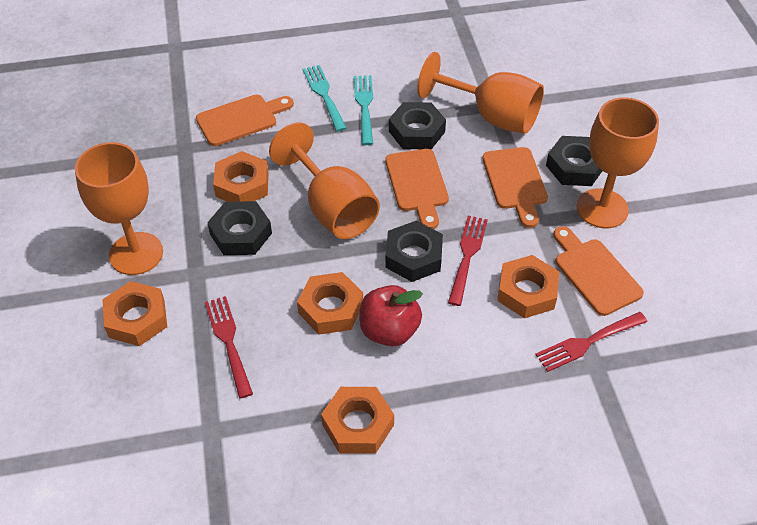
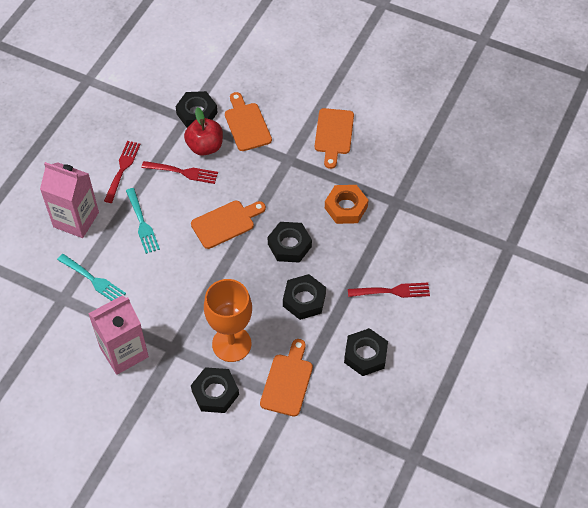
black nut: [207,201,272,255] [385,221,443,282] [389,102,446,149] [546,136,602,186] = 4 -> [175,91,218,128] [191,367,239,413] [268,222,312,263] [283,274,326,320] [344,328,388,376] = 5
orange goblet: [75,142,163,275] [269,123,380,239] [417,52,544,134] [577,98,659,228] = 4 -> [204,279,252,362] = 1
orange nut: [102,281,167,346] [213,151,269,202] [297,272,363,335] [321,387,394,454] [497,255,559,318] = 5 -> [325,185,368,224] = 1
pink carton: none = 0 -> [40,162,99,238] [88,295,149,375] = 2

